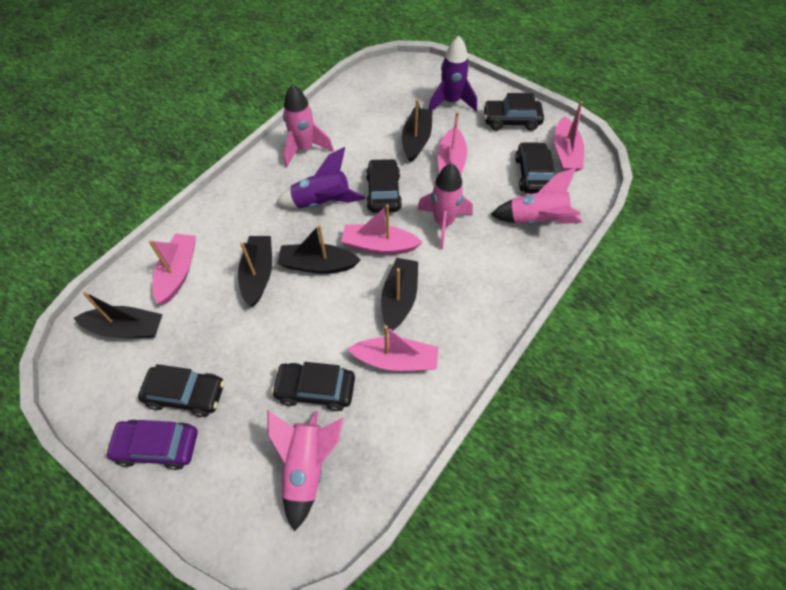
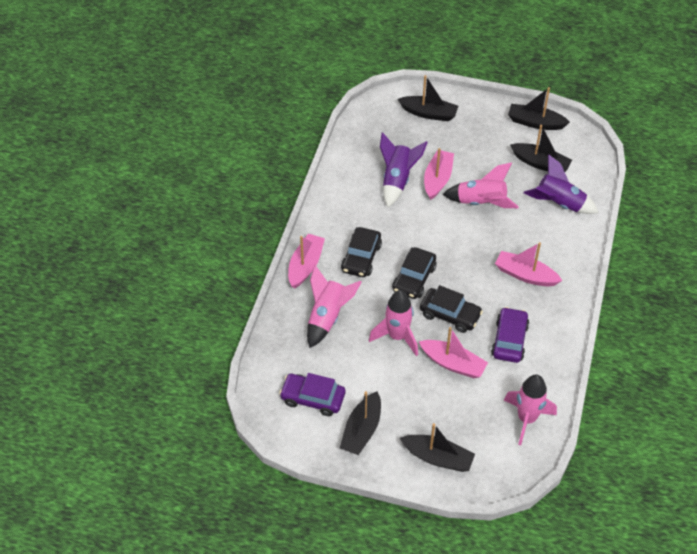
black car: [138,364,224,417] [271,362,355,411] [366,158,402,213] [483,93,544,131] [515,142,554,194] = 5 -> [341,227,382,277] [392,247,437,299] [420,285,483,333] = 3
pink boat: [149,233,196,304] [341,204,423,254] [347,325,438,371] [438,112,467,175] [554,101,584,172] = 5 -> [288,234,325,289] [419,327,488,378] [424,148,454,200] [495,242,562,286] = 4
purple car: [105,420,197,470] = 1 -> [279,373,345,416] [491,307,529,363] = 2

